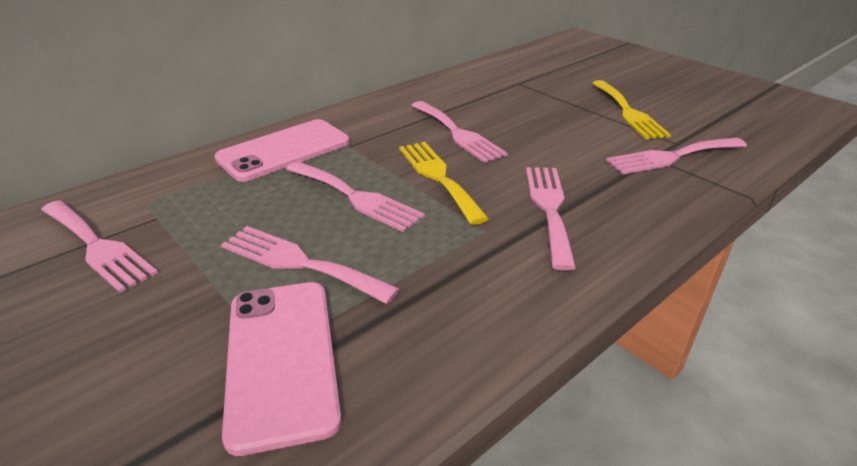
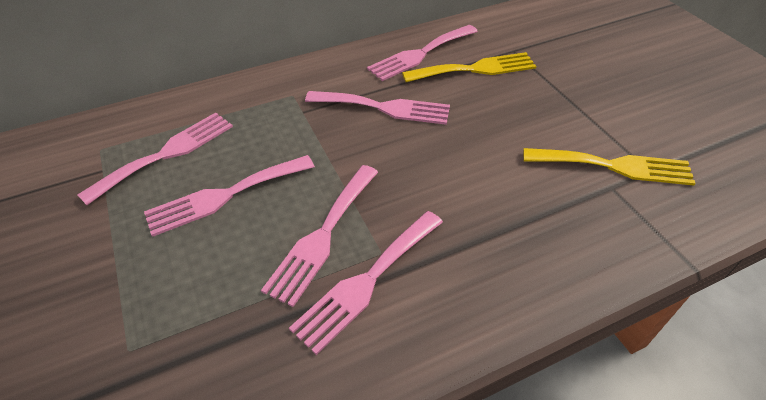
pink phone: [214,119,350,182] [222,282,342,456] = 2 -> none = 0

